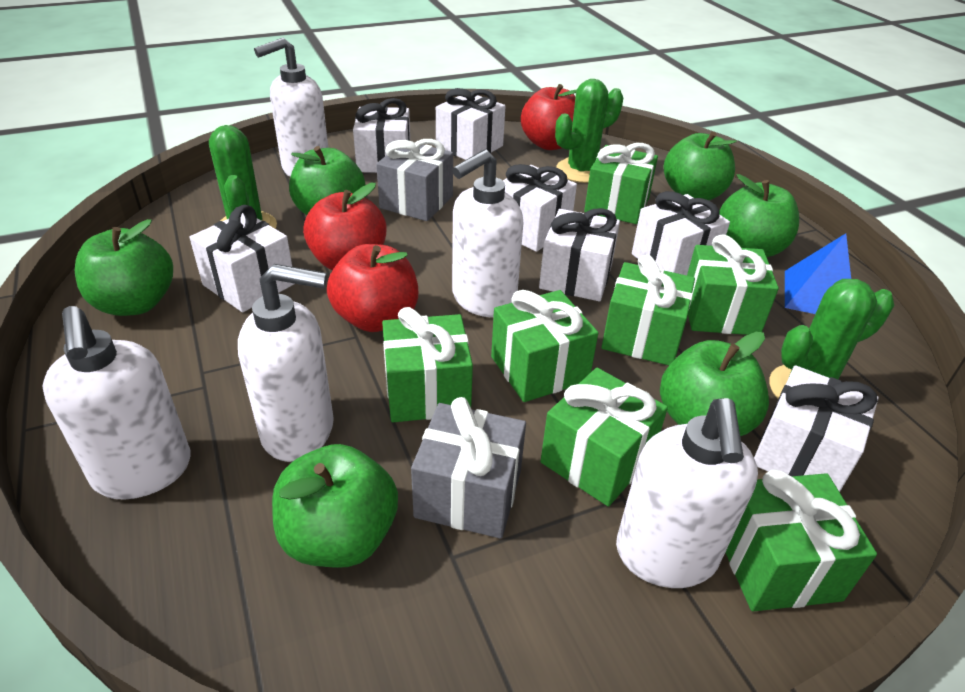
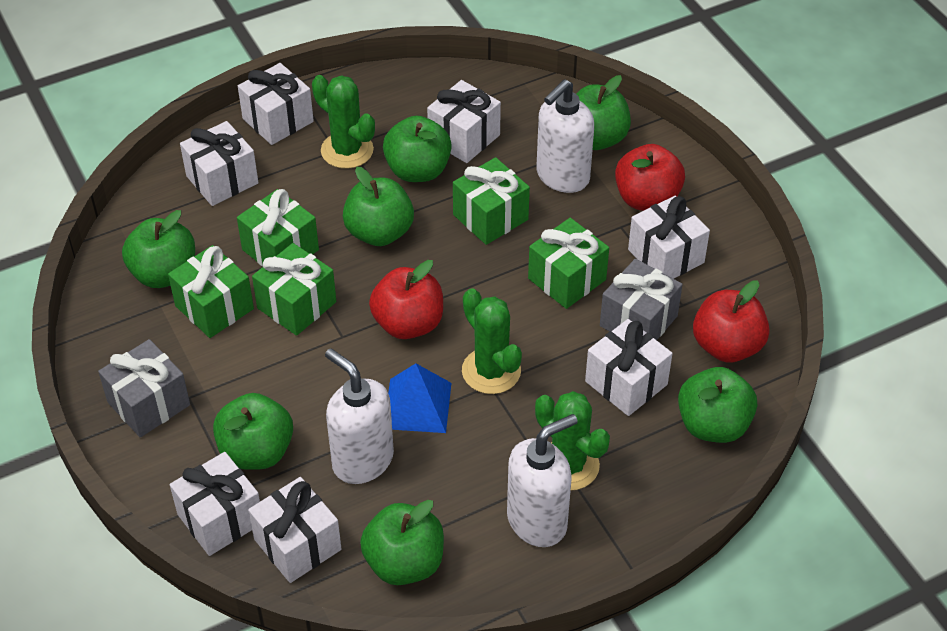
green apple: [75,219,173,316] [272,444,398,568] [289,146,365,215] [660,332,769,436] [663,132,736,200] [719,174,799,257] = 6 -> [122,210,195,288] [213,393,293,470] [343,167,414,246] [360,500,444,585] [383,116,452,182] [576,75,631,150] [678,367,757,443] = 7
green gift: [382,307,473,422] [491,290,598,402] [541,368,668,507] [584,143,658,224] [602,255,695,365] [687,234,779,335] [725,469,877,612] = 7 -> [168,245,254,338] [237,189,319,266] [252,243,336,336] [453,157,530,245] [528,218,609,309] = 5
white soap dispenser: [42,306,190,500] [238,264,334,462] [254,38,328,177] [452,149,523,317] [616,398,758,588] = 5 -> [325,348,394,484] [507,414,578,547] [536,79,594,193] = 3

